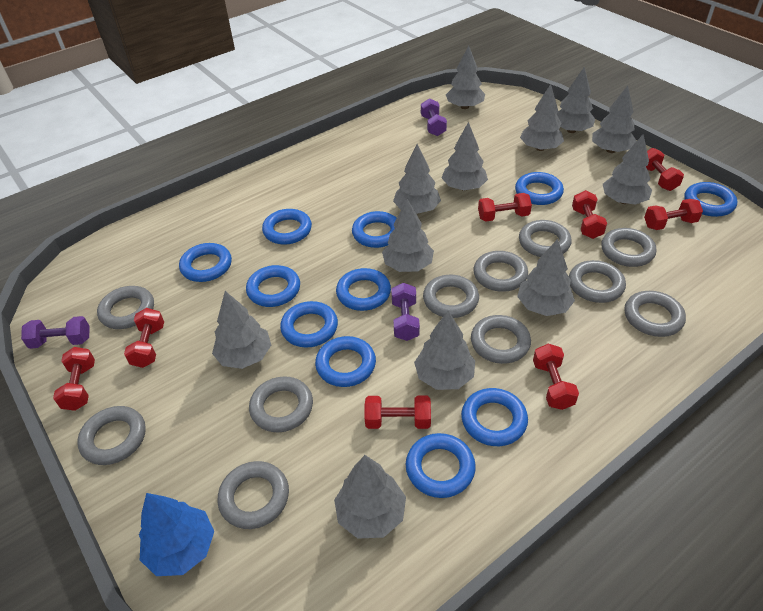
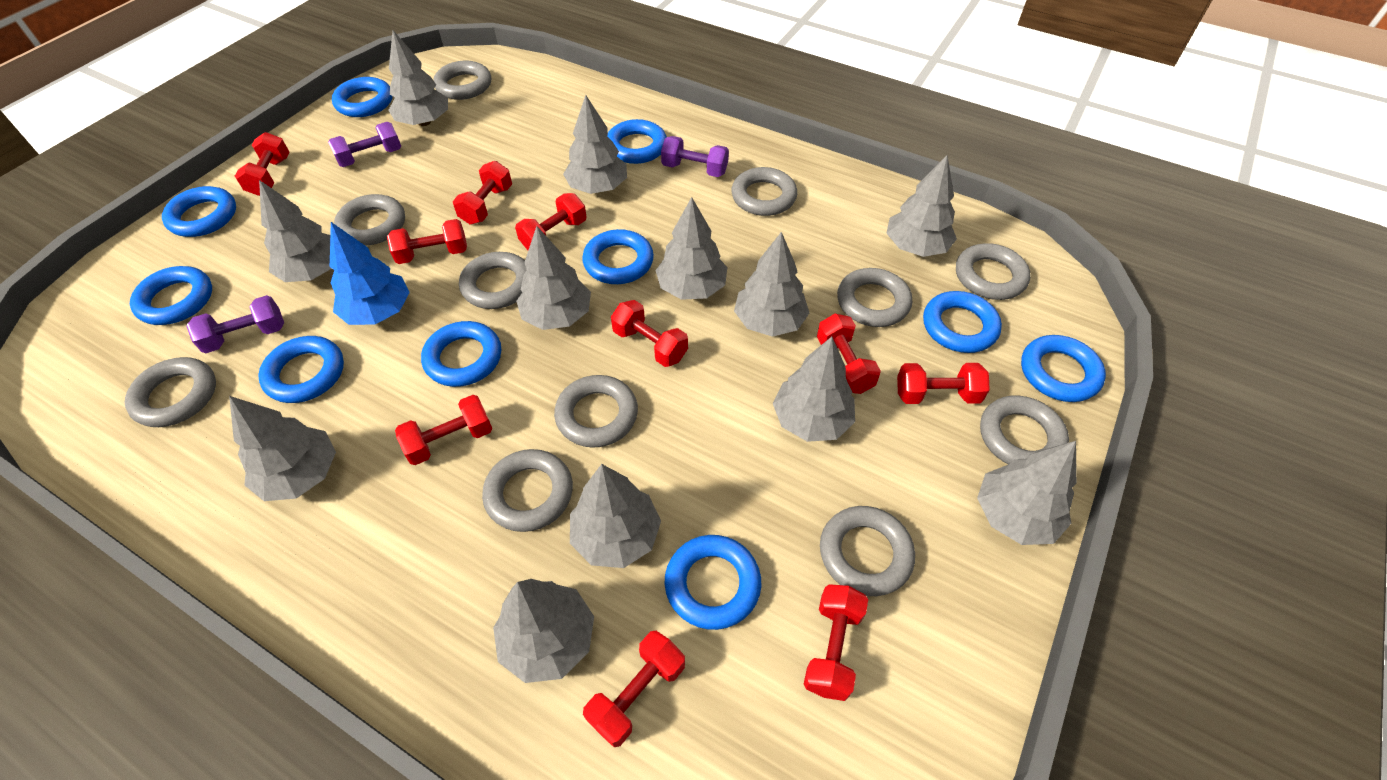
blue ring: [179,243,232,282] [246,265,300,307] [262,209,312,245] [280,301,338,348] [315,336,376,387] [336,268,391,311] [352,211,397,248] [406,433,476,498] [461,388,528,446] [515,172,564,205] [685,182,737,217] = 11 -> [130,266,212,325] [162,186,236,237] [258,336,344,403] [332,77,393,117] [421,321,501,387] [582,229,654,284] [607,119,667,164] [665,535,761,630] [923,291,1002,353] [1021,335,1106,402] = 10
red dumbbell: [53,347,95,411] [124,308,164,368] [365,395,431,429] [478,193,532,222] [533,344,579,410] [572,190,607,239] [644,199,703,230] [646,148,684,191] = 8 -> [235,132,290,196] [387,219,467,264] [395,395,492,465] [453,161,512,224] [515,193,587,250] [583,631,685,747] [611,300,688,367] [804,584,868,701] [817,314,881,394] [897,363,990,404] = 10

